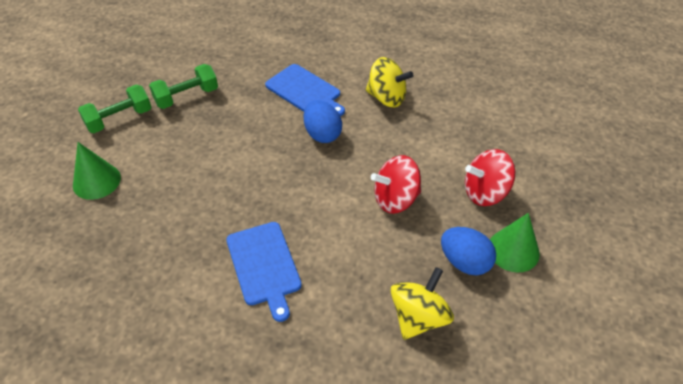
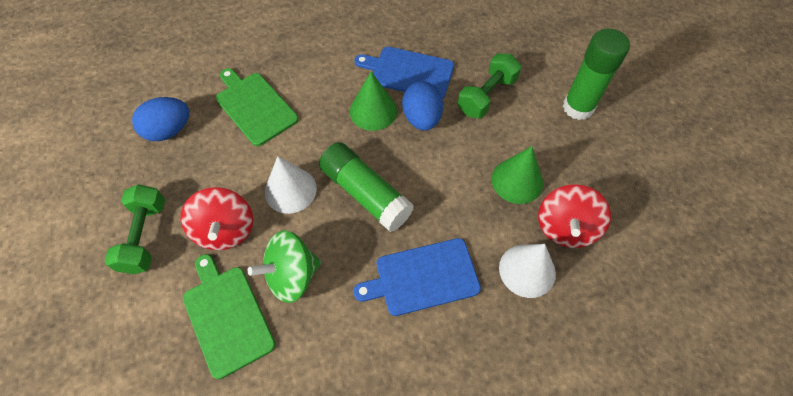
green cutting board: none = 0 -> [183,254,276,379] [216,68,298,146] = 2
green glue stick: none = 0 -> [319,142,414,232] [563,29,630,120] = 2
green spinning top: none = 0 -> [248,230,321,303] = 1
white cone: none = 0 -> [265,156,317,214] [499,244,556,298] = 2
yellow spinning top: [366,57,413,107] [391,267,454,340] = 2 -> none = 0

